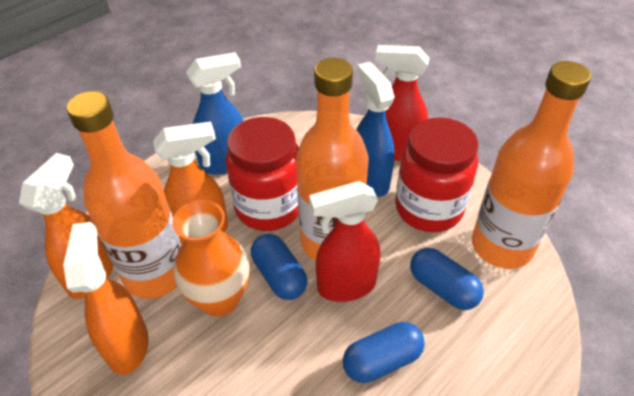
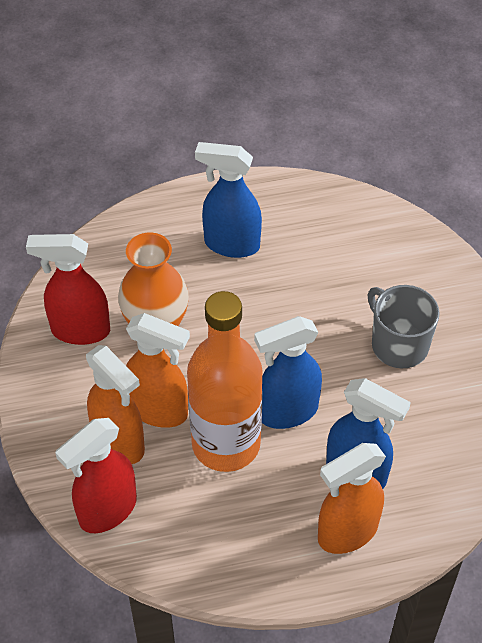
blue capsule: [251,234,307,300] [343,322,425,383] [410,248,484,310] = 3 -> none = 0
blue spray bottle: [186,52,243,175] [356,62,395,197] = 2 -> [195,142,262,258] [254,316,322,429] [326,378,411,489] = 3
grey mug: none = 0 -> [368,285,440,368] = 1
orange bottle: [67,91,181,299] [296,58,369,261] [472,61,591,269] = 3 -> [187,291,263,472] = 1
red jar: [225,117,299,231] [395,117,478,232] = 2 -> none = 0

